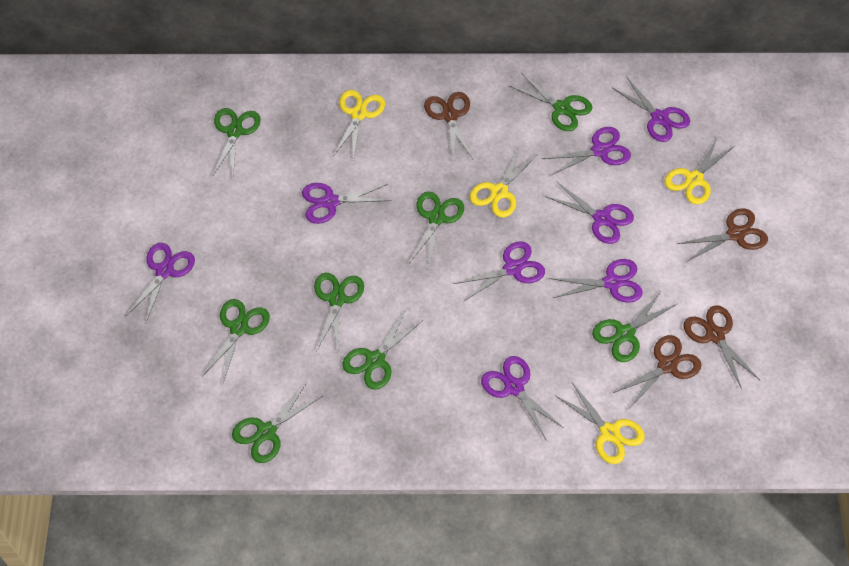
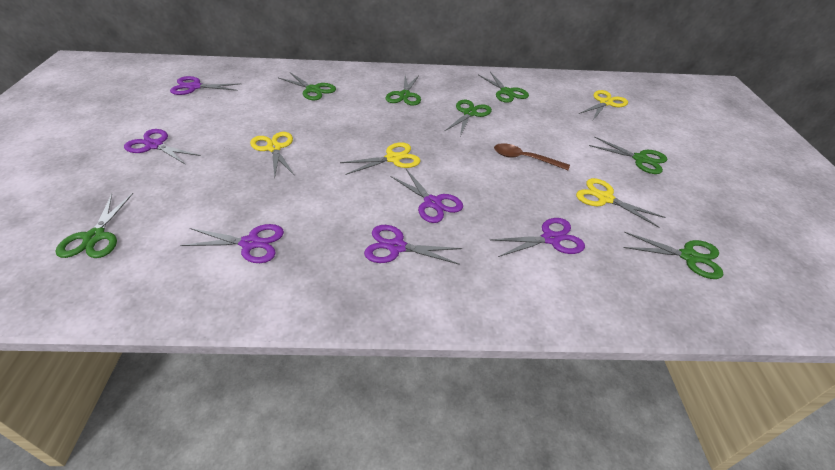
brown scissors: [424,92,473,159] [613,335,701,410] [677,208,768,261] [683,306,761,389] = 4 -> none = 0
brown spoon: none = 0 -> [494,143,570,170] = 1
green scissors: [202,299,270,383] [212,108,261,177] [232,383,322,463] [314,273,364,352] [342,309,423,390] [409,192,464,266] [510,73,592,131] [592,290,677,362] = 8 -> [56,193,133,258] [279,72,336,100] [385,75,421,106] [445,100,492,136] [479,72,529,103] [589,137,667,174] [624,232,723,279] = 7
purple scissors: [126,243,195,324] [302,183,391,224] [454,241,545,301] [481,356,564,439] [543,127,631,175] [545,182,634,244] [549,259,643,303] [612,78,690,142] = 8 -> [124,129,201,165] [170,76,241,95] [180,224,284,263] [364,225,462,265] [390,169,463,223] [490,218,585,257] = 6

